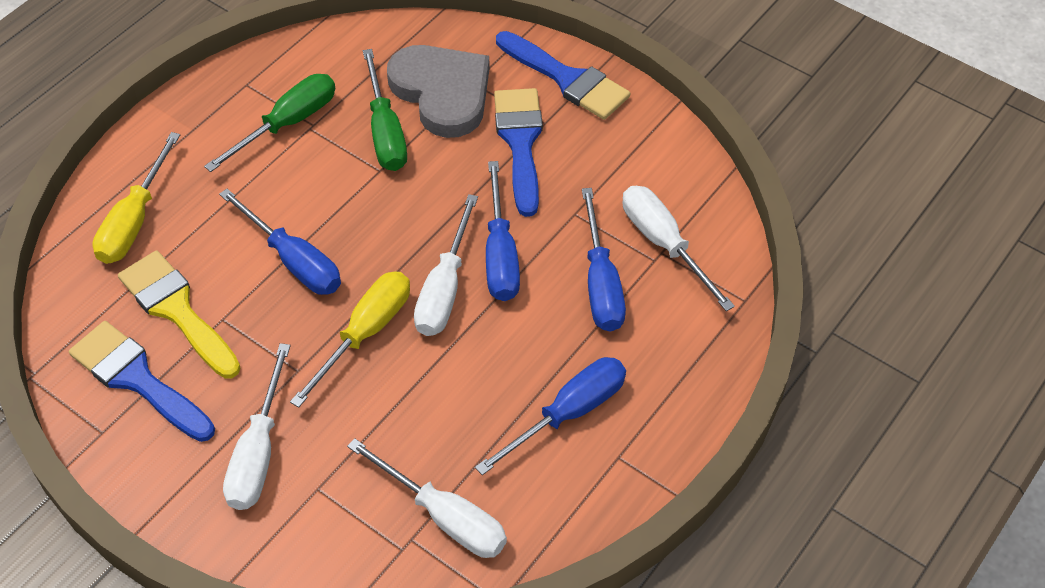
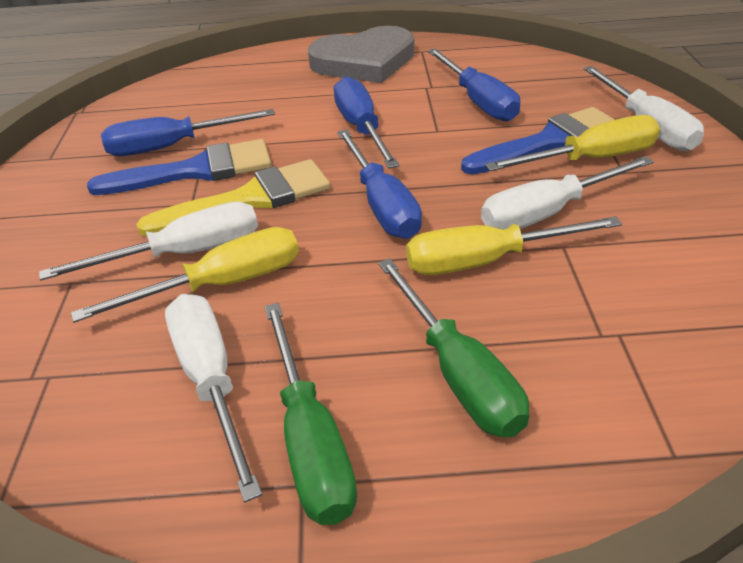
blue brush: [69,321,215,442] [494,88,543,217] [496,31,630,120] = 3 -> [87,139,272,195] [461,107,615,175] = 2
yellow screwdriver: [92,132,180,264] [290,271,410,408] = 2 -> [71,227,299,323] [406,216,622,275] [485,115,660,171] = 3

